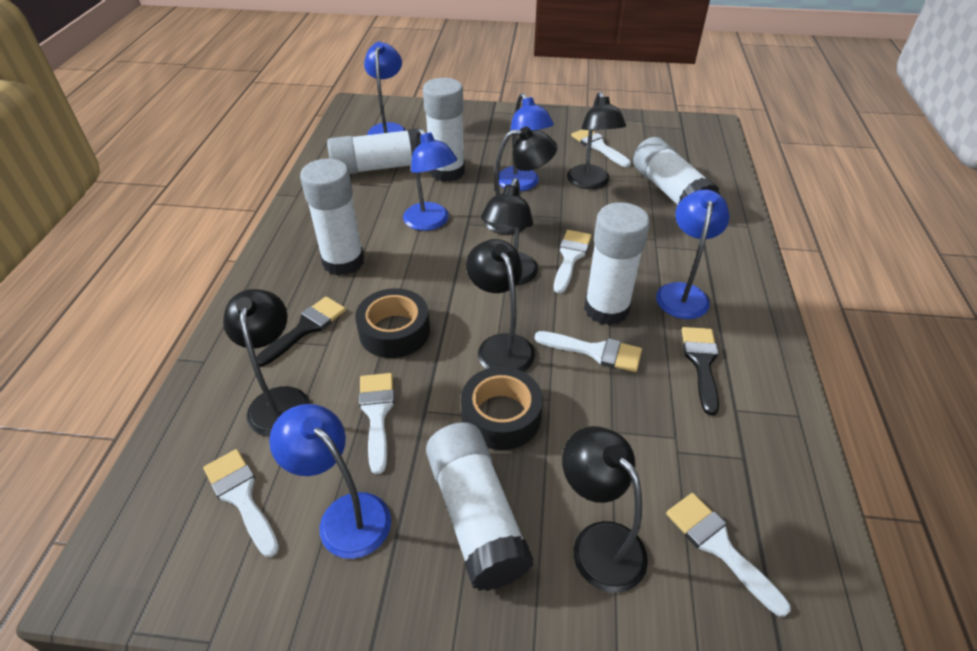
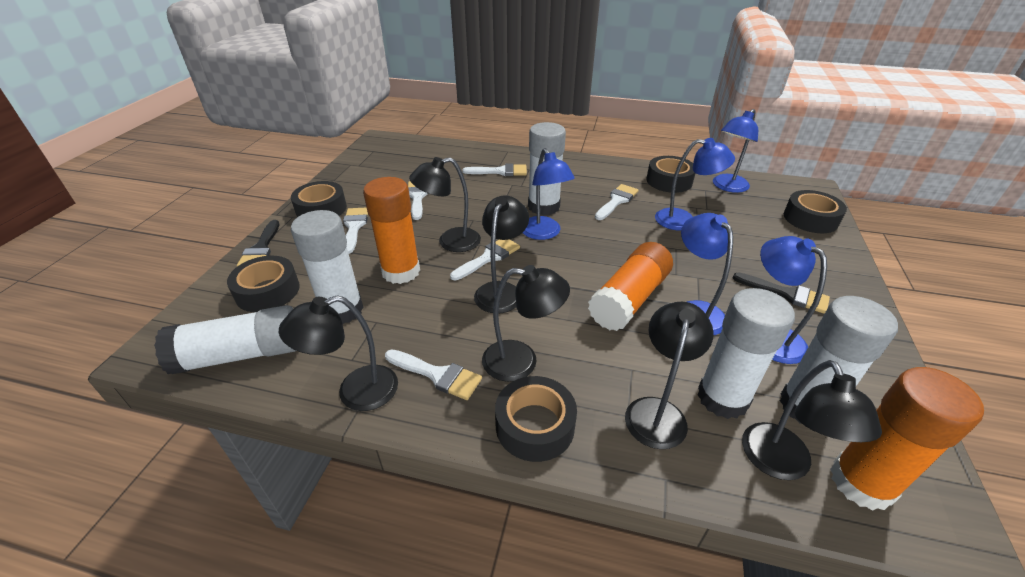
black tape: [355,288,430,358] [461,367,543,450] = 2 -> [227,256,300,312] [291,181,347,217] [495,376,577,462] [646,156,696,193] [784,190,847,233] = 5
orange glue stick: none = 0 -> [363,177,420,284] [588,242,673,331] [830,367,984,511] = 3
white glue stick: [300,159,364,276] [327,128,421,174] [423,78,465,182] [426,422,534,591] [584,202,650,325] [633,137,720,205] = 6 -> [154,305,296,374] [291,210,364,324] [528,122,566,216] [697,288,795,419] [780,296,898,424] = 5

